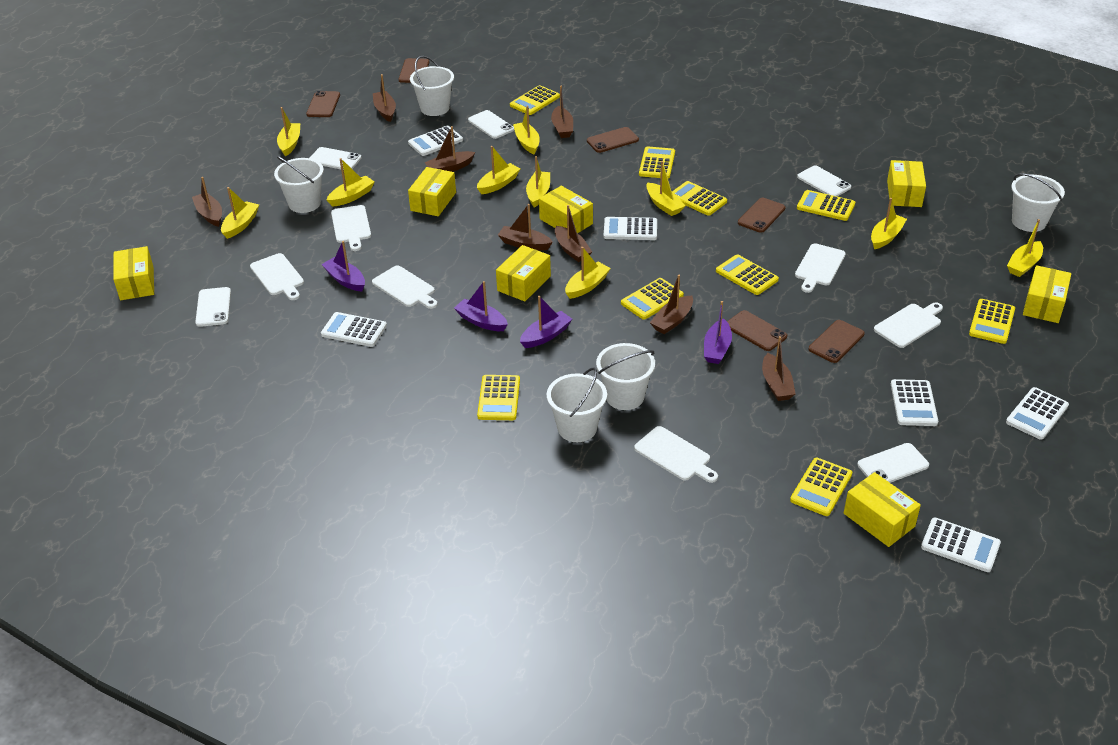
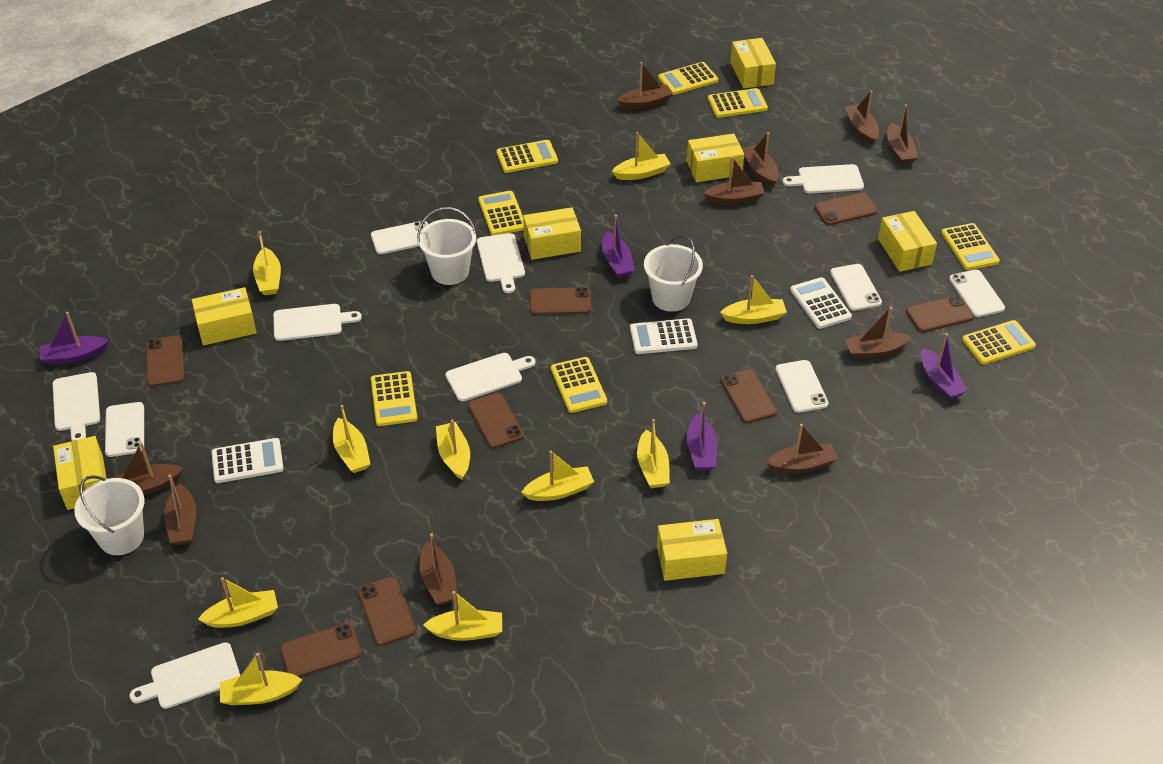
brown boat: [192,177,222,227] [373,74,396,122] [424,126,475,172] [498,204,553,251] [551,85,573,138] [555,205,592,262] [650,275,693,334] [762,336,796,401] = 8 -> [113,442,183,495] [164,474,196,545] [420,533,457,605] [617,62,673,109] [704,157,765,205] [742,132,779,187] [766,424,838,473] [845,91,879,145] [845,307,911,359] [887,104,918,165] = 10
brown phone: [306,91,340,117] [399,58,429,83] [587,127,639,153] [727,310,787,351] [738,198,786,233] [809,320,865,363] = 6 -> [146,336,184,387] [280,623,361,677] [358,577,416,646] [468,393,524,449] [530,287,591,315] [720,369,777,423] [814,193,878,225] [906,296,974,333] = 8
white bucket: [274,156,324,213] [410,56,454,116] [547,368,607,442] [596,343,655,410] [1011,173,1065,232] = 5 -> [74,475,145,555] [417,207,477,285] [644,235,703,312] = 3
white calculator: [321,312,387,347] [408,126,463,156] [604,217,657,240] [891,379,938,426] [921,517,1001,572] [1006,387,1069,440] = 6 -> [211,438,283,483] [630,318,698,354] [790,277,852,329] = 3
yellow calculator: [477,375,520,420] [510,85,560,115] [621,278,684,320] [639,146,675,179] [672,181,727,216] [716,254,779,295] [790,458,852,516] [797,190,855,221] [969,299,1015,344] = 9 -> [371,371,417,426] [478,191,524,236] [496,140,558,173] [551,357,607,413] [658,62,718,95] [708,88,768,118] [941,223,1000,270] [962,320,1036,365] = 8

